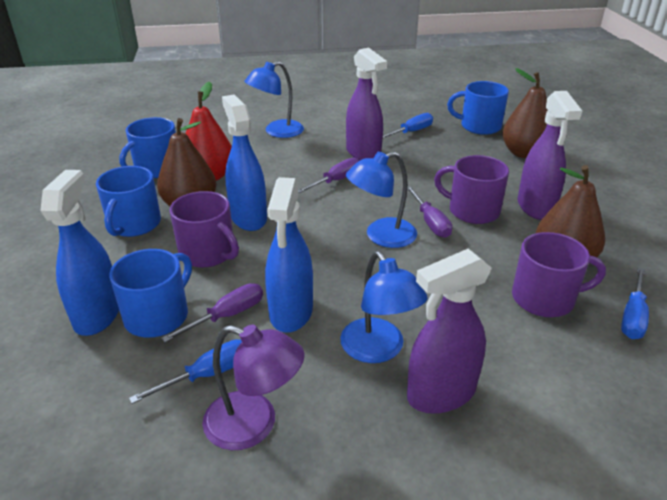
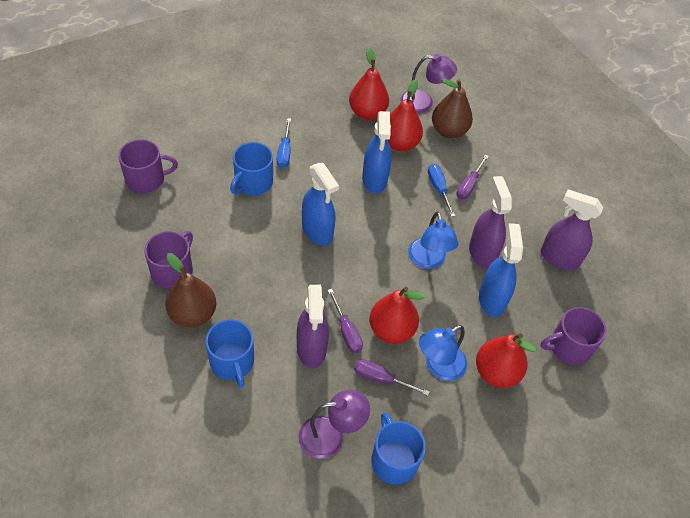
blue lamp: [244,61,304,138] [340,251,427,363] [346,151,417,248] = 3 -> [408,211,459,269] [419,325,467,381] = 2
blue mug: [96,166,161,237] [109,249,192,337] [120,117,176,178] [447,81,509,135] = 4 -> [205,319,254,388] [230,142,273,195] [371,412,426,484] = 3
blue screwdriver: [129,339,242,404] [383,113,433,138] [621,267,649,339] = 3 -> [277,118,291,168] [428,164,455,217] = 2
brown pear: [157,118,216,206] [502,68,548,158] [535,165,605,258] = 3 -> [165,253,216,327] [432,79,473,138] = 2
purple lamp: [202,325,305,450] = 1 -> [299,390,370,458] [400,54,457,113] = 2
red pear: [185,82,232,181] = 1 -> [349,47,389,120] [369,287,425,343] [388,79,423,151] [476,333,537,388] = 4

